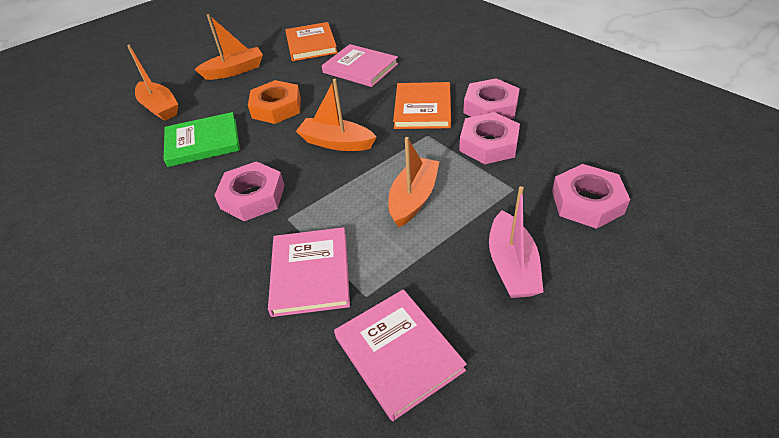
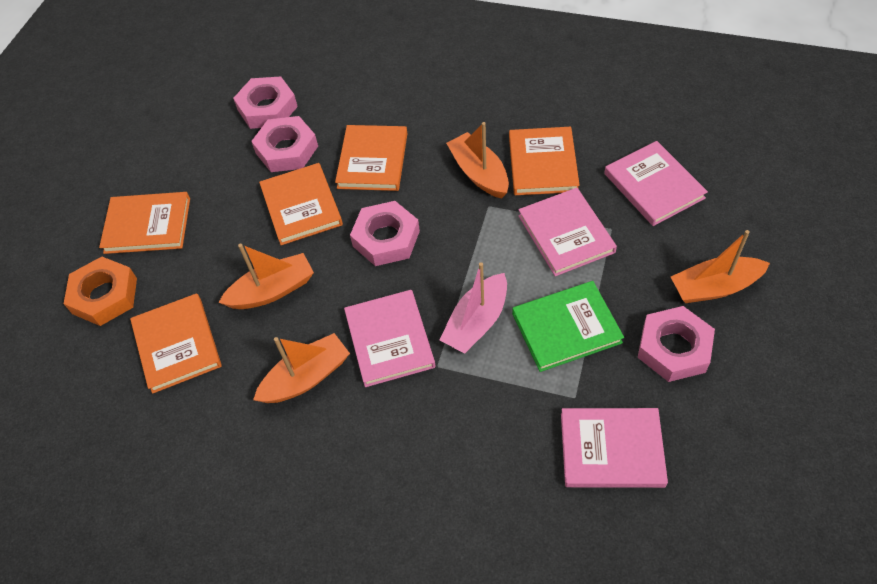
orange book: [285,22,338,61] [393,82,451,129] = 2 -> [99,192,190,254] [130,293,222,394] [259,163,343,245] [335,125,407,191] [509,127,580,195] = 5
pink book: [268,227,350,317] [322,44,398,87] [334,289,467,421] = 3 -> [344,290,435,387] [518,188,617,276] [561,408,668,488] [604,141,708,226] = 4

